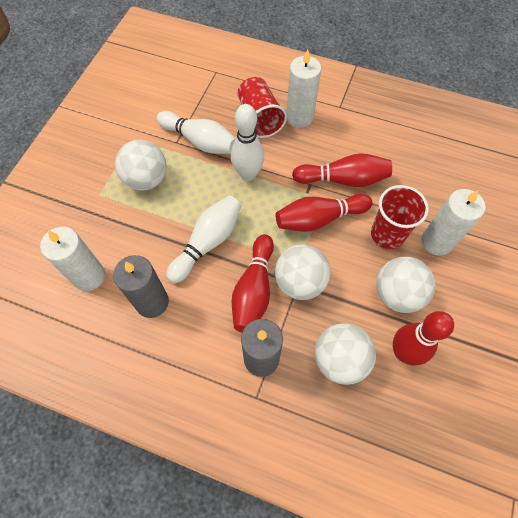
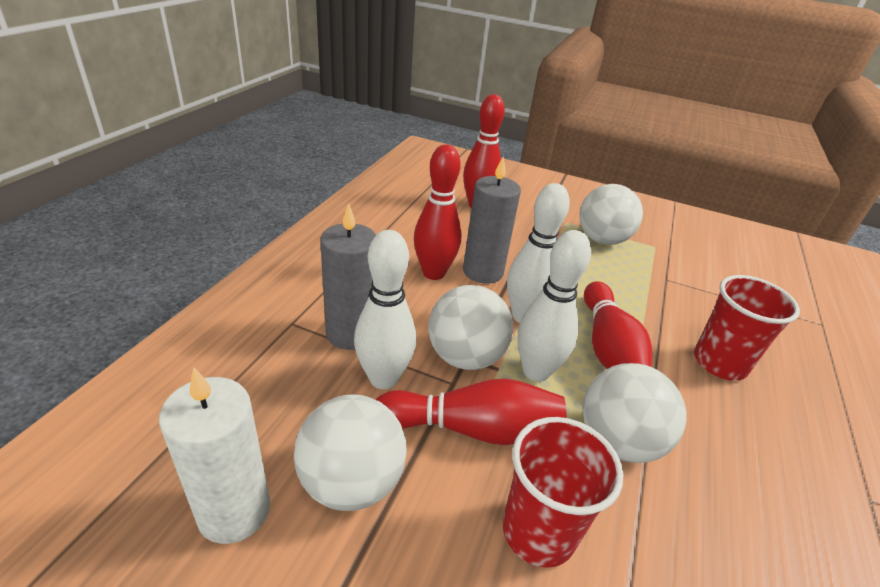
white candle: [40,227,105,291] [286,49,321,128] [422,189,486,256] = 3 -> [159,367,270,544] = 1

